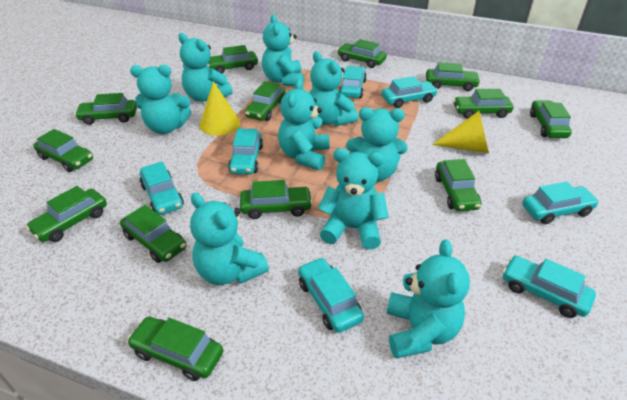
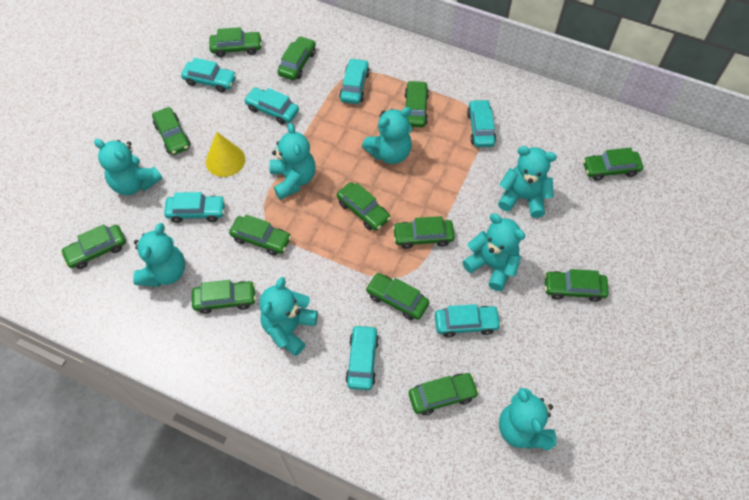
turquoise teddy bear: [130,65,191,134] [178,33,233,102] [190,193,269,285] [262,14,304,86] [278,79,330,170] [310,51,358,126] [318,148,389,250] [346,107,408,182] [386,239,470,358] = 9 -> [94,139,163,195] [133,223,185,287] [260,277,318,356] [269,123,316,200] [362,107,412,164] [462,213,525,291] [498,146,557,218] [499,388,557,451] = 8
yellow cone: [200,81,240,136] [432,111,489,153] = 2 -> [206,132,245,177] = 1

